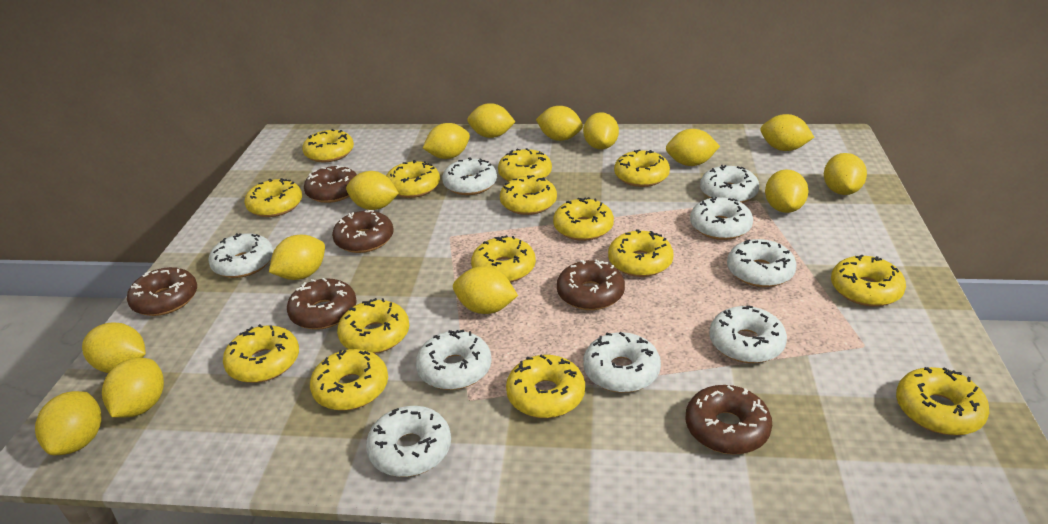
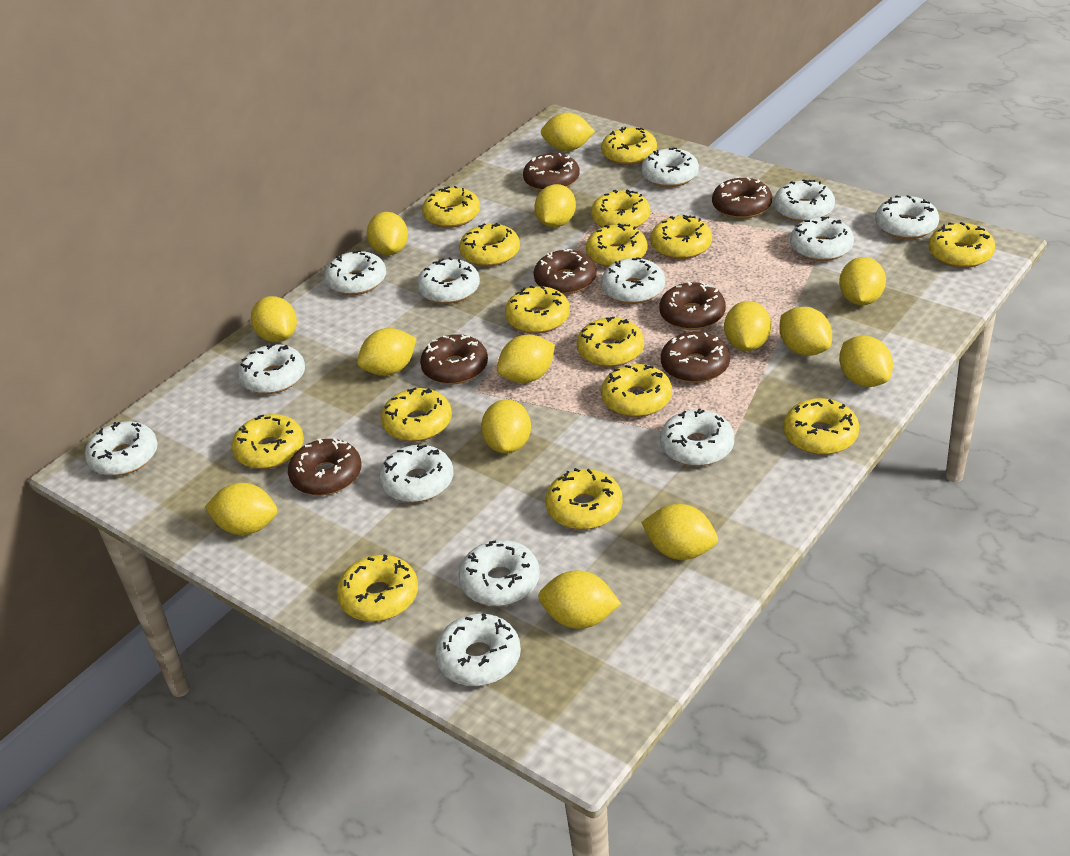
brown donut: [127,267,197,316] [287,278,357,330] [304,165,357,203] [332,210,394,253] [557,260,625,310] [685,385,772,454] = 6 -> [288,438,361,496] [420,334,488,385] [523,153,580,191] [534,249,597,295] [659,282,726,330] [661,332,730,383] [712,177,772,219] = 7
white donut: [208,233,274,278] [366,406,451,477] [416,330,492,390] [442,158,497,195] [583,332,661,393] [690,197,753,240] [700,165,759,203] [709,305,787,363] [727,239,797,287] = 9 -> [85,421,158,476] [237,343,305,394] [324,250,386,295] [379,445,453,503] [417,257,480,304] [435,613,521,686] [459,540,540,606] [601,257,665,304] [641,147,699,187] [660,409,734,466] [774,179,835,222] [790,216,854,261] [875,195,939,239] = 13

